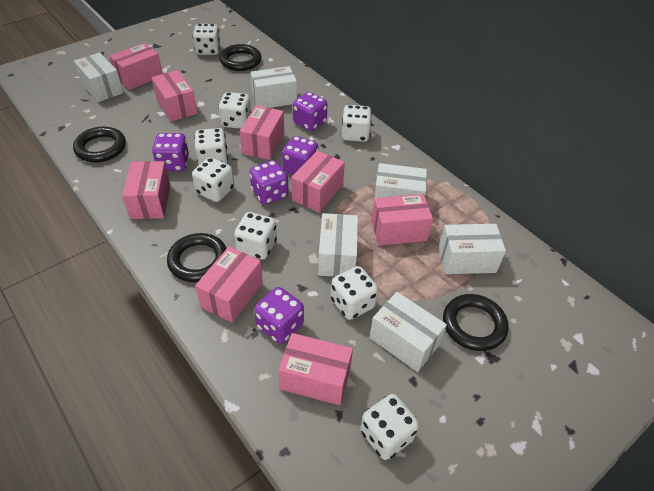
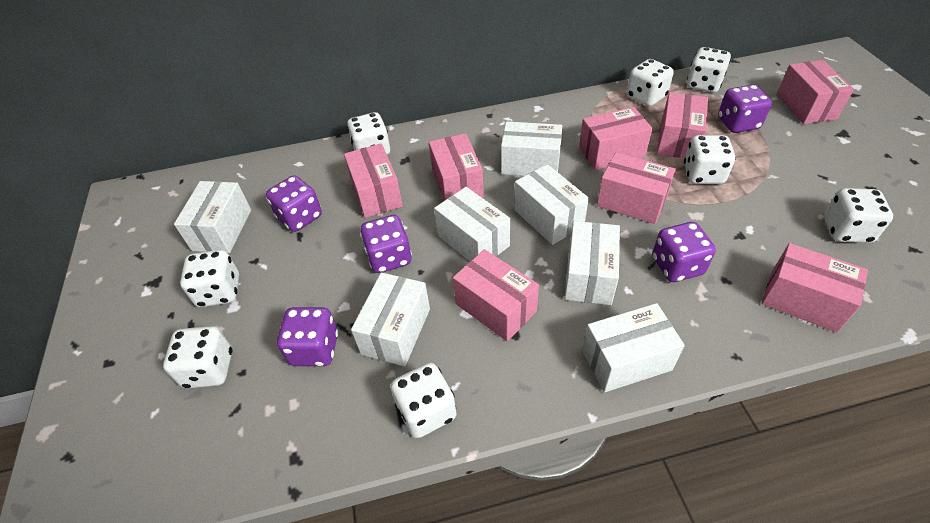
black ring: [73,126,126,162] [167,233,227,282] [219,44,261,71] [443,294,508,351] = 4 -> none = 0
white box: [74,52,123,102] [251,66,297,108] [318,213,358,277] [370,292,447,372] [373,163,427,206] [438,224,506,274] = 6 -> [174,181,251,253] [351,272,430,366] [434,187,510,261] [501,121,562,176] [514,164,589,245] [565,221,620,305] [582,303,685,392] = 7

